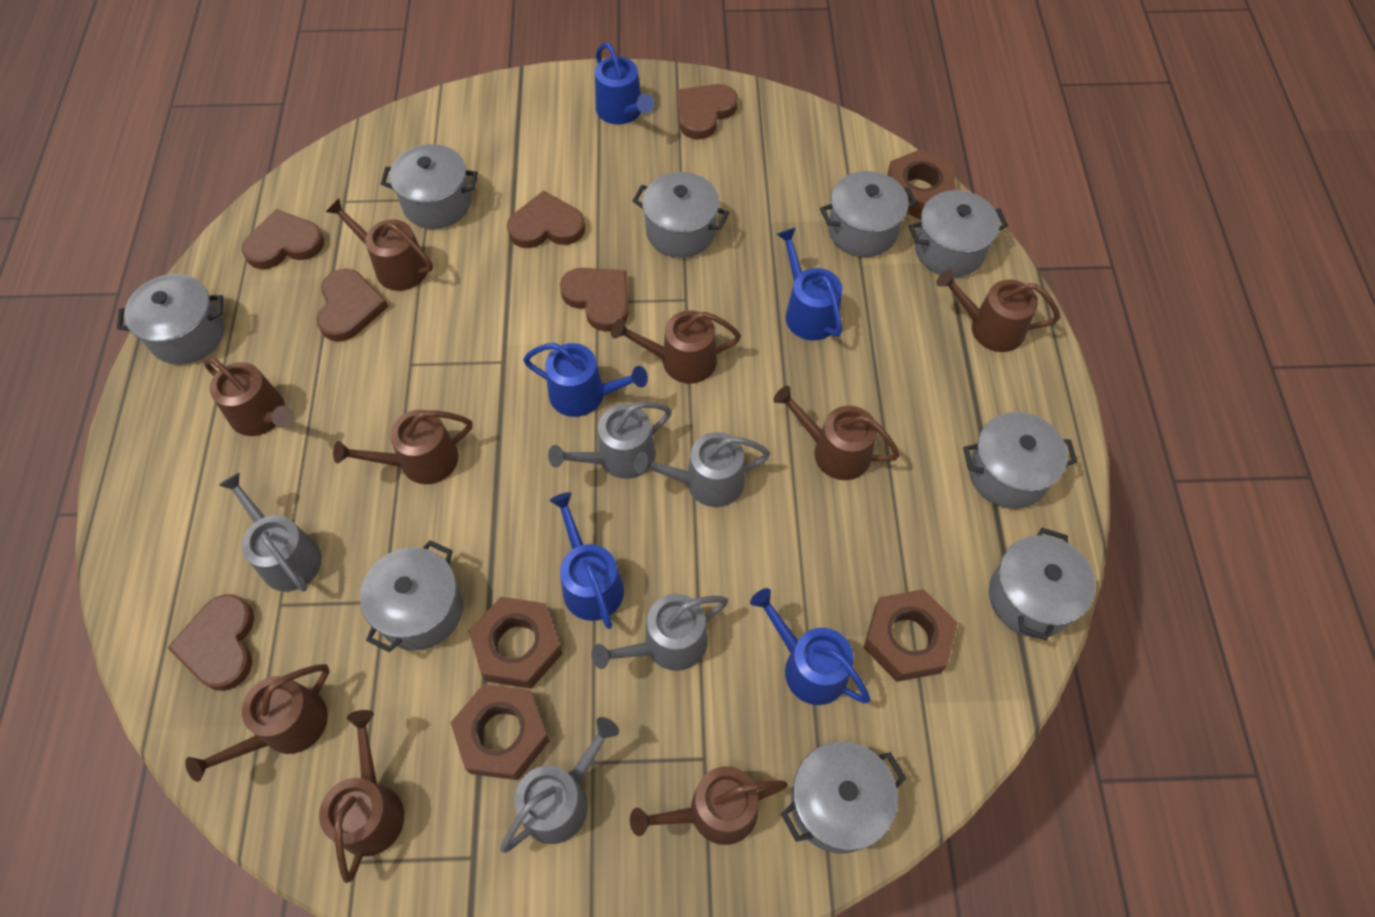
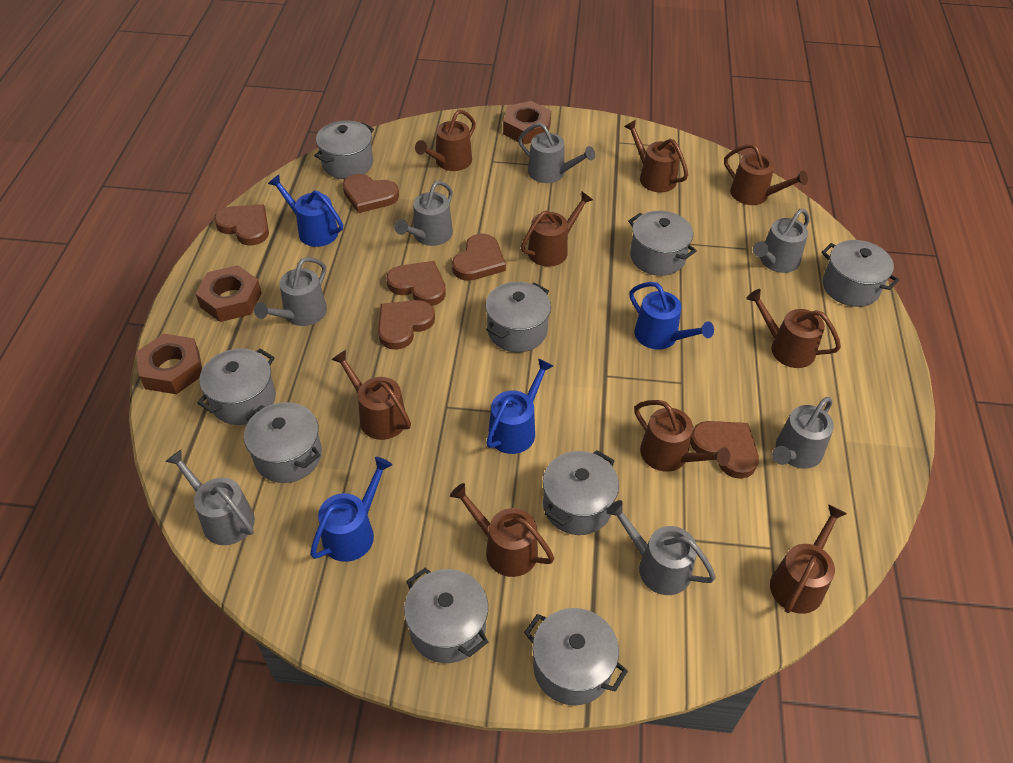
blue watering can: [523,343,648,417] [550,492,624,629] [595,42,654,124] [750,588,870,705] [777,228,842,341] = 5 -> [268,175,343,247] [310,457,392,562] [486,358,553,454] [629,282,714,350] = 4
brown nut: [450,684,550,780] [469,597,563,689] [864,589,958,682] [887,149,956,220] = 4 -> [136,334,202,394] [196,265,262,322] [503,101,551,144] = 3
grey watering can: [219,472,322,592] [500,717,619,853] [548,402,672,479] [592,594,728,671] [634,432,770,507] = 5 -> [165,450,255,545] [254,257,327,326] [394,181,453,246] [518,123,595,183] [606,500,716,595] [753,209,809,273] [772,397,834,469] = 7

